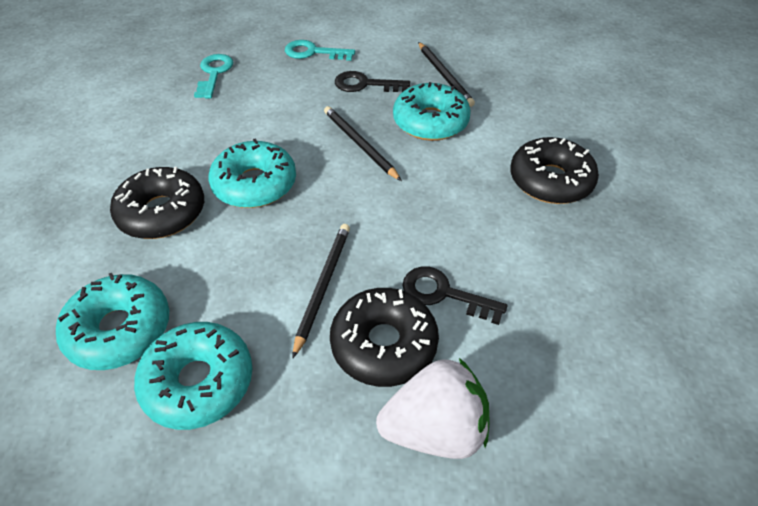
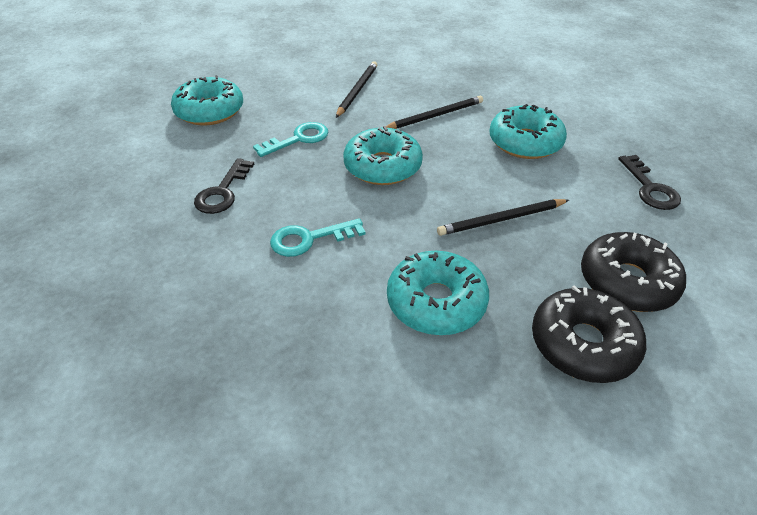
black donut: [110,167,204,239] [330,288,439,387] [510,137,599,204] = 3 -> [532,285,646,383] [581,232,686,312] = 2
white strawberry: [376,358,490,459] = 1 -> none = 0

